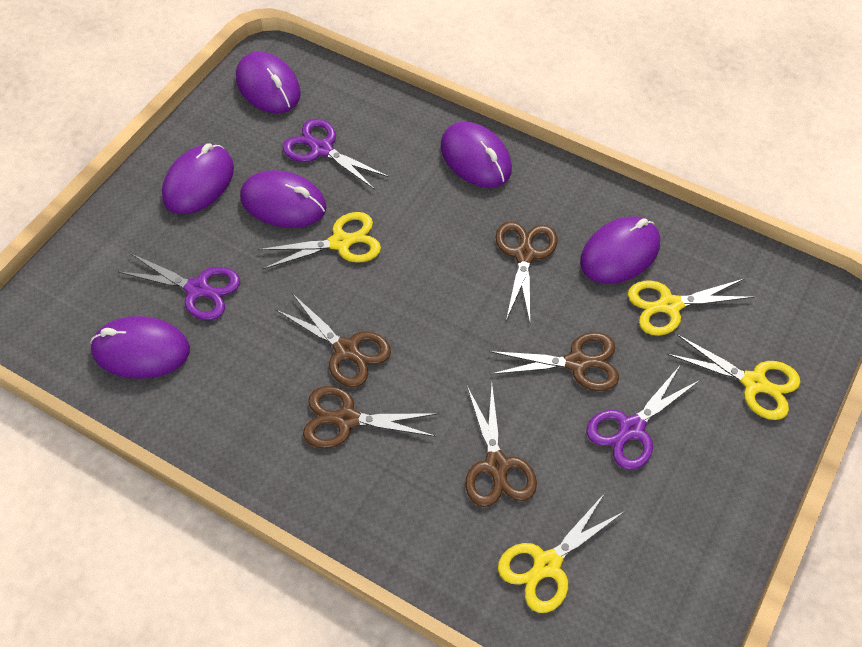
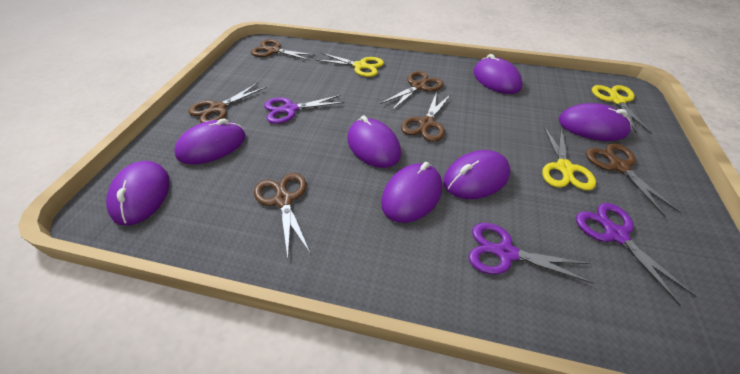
brown scissors: [276,293,391,387] [303,386,438,449] [465,385,537,507] [489,332,619,391] [496,221,557,322] = 5 -> [188,83,267,123] [251,39,315,61] [254,173,310,258] [380,71,444,111] [401,92,451,142] [586,143,681,216] = 6
purple mouse: [90,316,190,379] [162,143,234,214] [236,52,301,113] [240,170,327,228] [441,122,512,188] [580,216,660,284] = 6 -> [106,161,170,225] [174,118,246,164] [347,116,401,168] [381,162,442,223] [443,150,510,199] [473,54,523,94] [559,103,632,141] = 7
yellow scissors: [258,212,381,269] [498,493,625,613] [628,278,754,336] [667,334,800,420] = 4 -> [315,53,384,77] [542,126,596,191] [592,85,653,134] = 3

